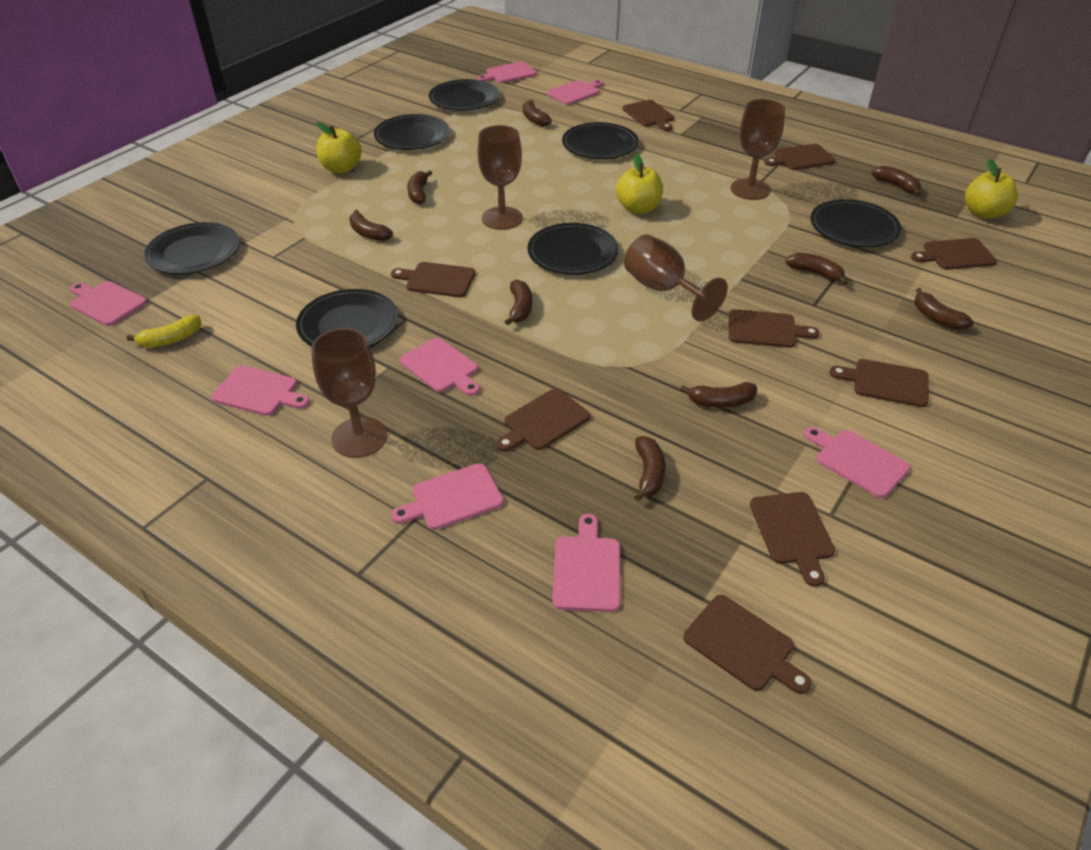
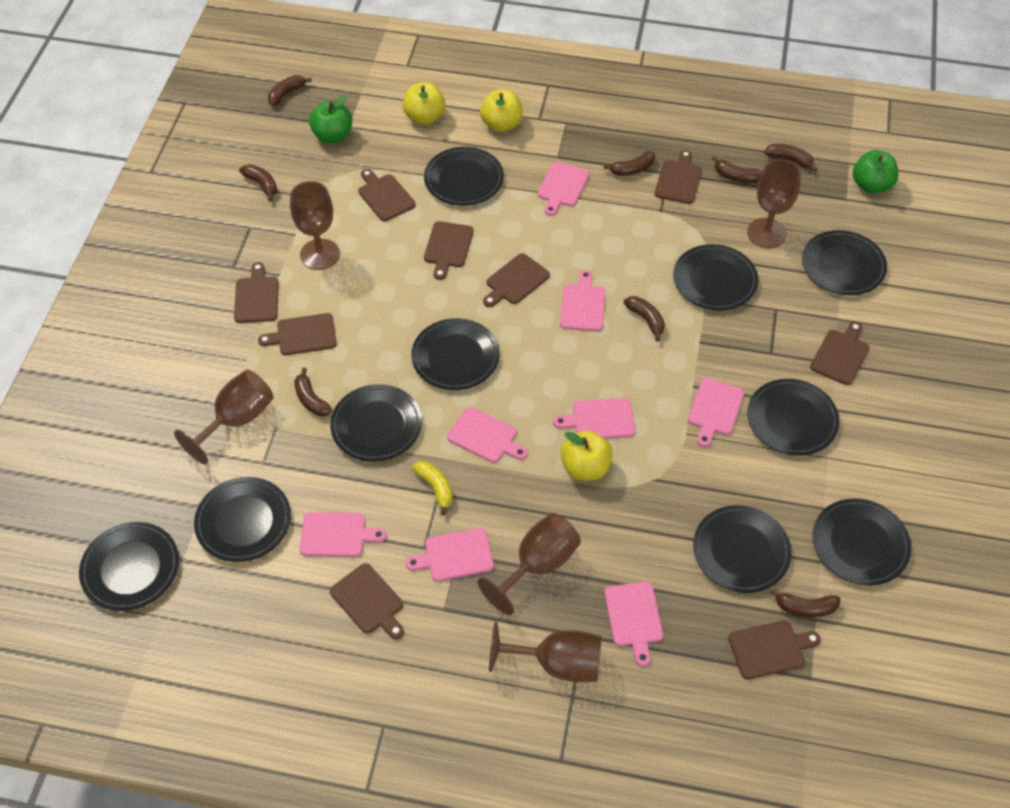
black plate: [144,222,239,274] [296,289,398,346] [374,114,450,150] [429,79,499,111] [528,223,619,275] [562,122,639,159] [811,199,901,248] = 7 -> [79,522,179,611] [194,477,291,562] [330,384,422,462] [411,318,500,390] [424,147,504,206] [673,244,758,311] [693,505,792,593] [747,379,840,456] [802,230,887,295] [813,498,911,586] = 10
brown banana: [349,210,393,241] [407,170,432,204] [505,279,532,325] [523,100,552,127] [634,436,666,501] [680,382,757,408] [785,253,848,285] [871,166,921,196] [914,288,974,330] = 9 -> [239,164,277,201] [268,75,312,106] [294,368,333,416] [603,151,655,176] [624,296,665,341] [712,156,762,183] [764,144,817,172] [770,589,840,617] = 8
brown goblet: [311,328,387,458] [478,125,523,230] [624,234,728,322] [730,99,785,200] = 4 -> [174,370,274,464] [290,181,340,270] [478,513,581,615] [489,622,602,682] [747,160,801,248] = 5
green apple: none = 0 -> [309,96,352,144] [853,150,898,194] = 2

